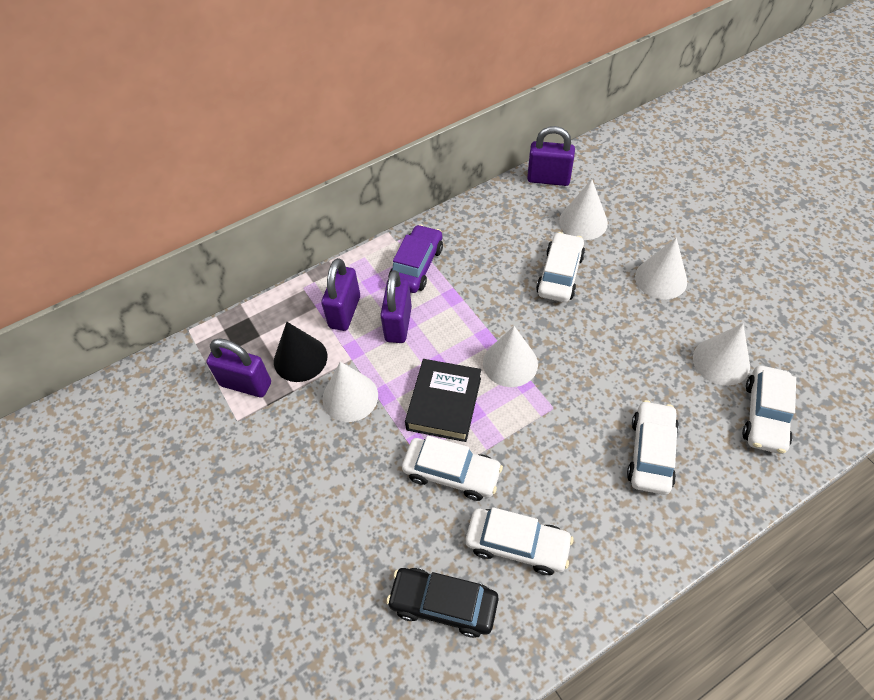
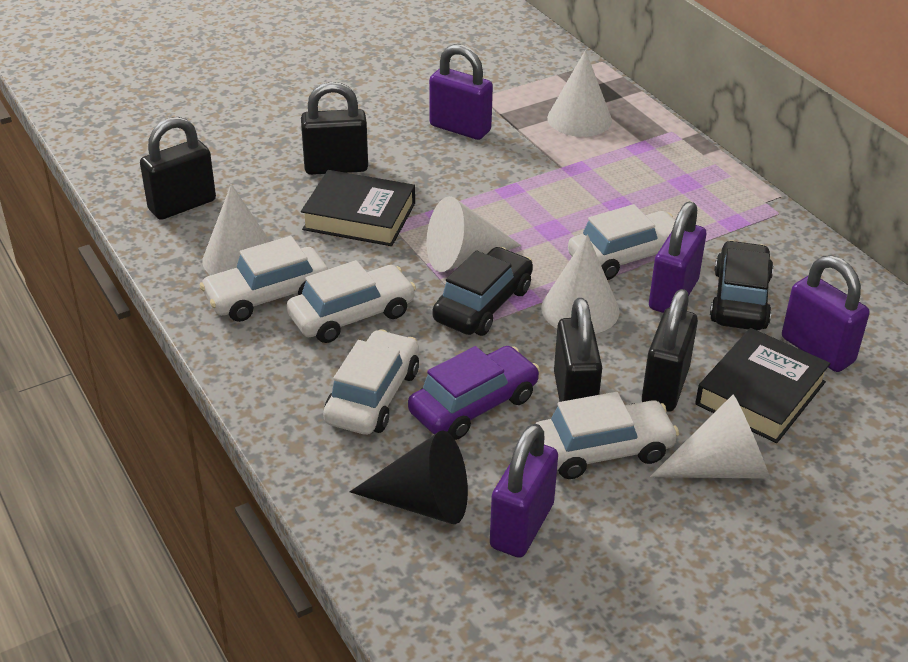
black book: [405,359,481,442] = 1 -> [301,170,415,246] [695,328,831,443] = 2
black car: [386,568,498,638] = 1 -> [433,247,533,336] [710,240,774,330] = 2
black padlock: none = 0 -> [140,117,216,220] [301,82,368,175] [554,298,602,402] [642,289,698,412] = 4

